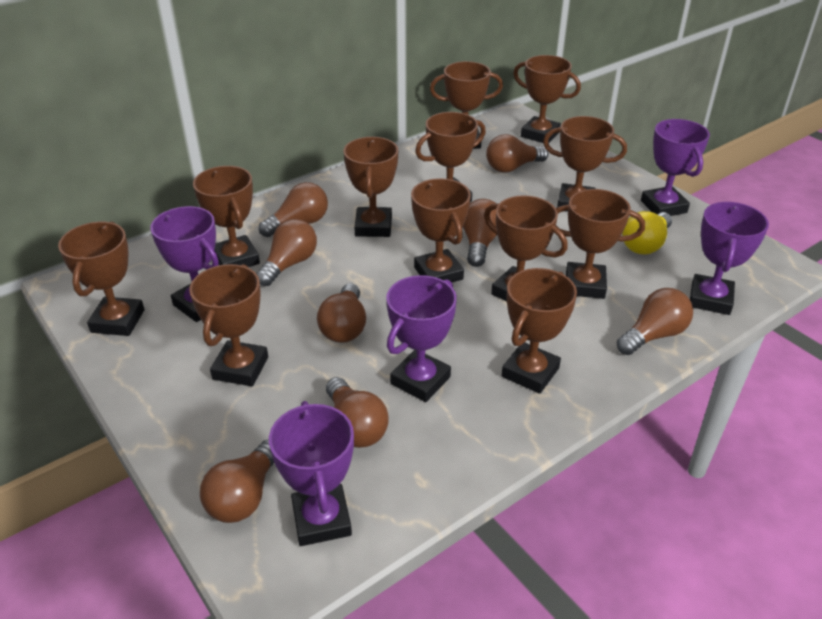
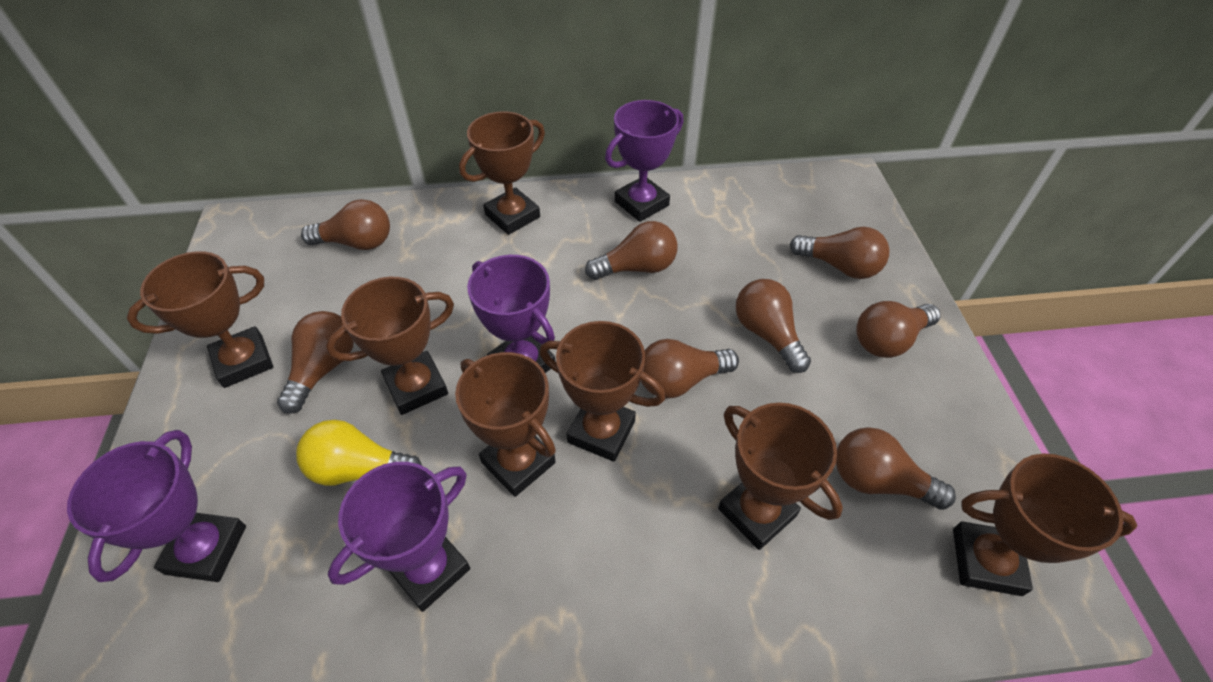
brown trophy: [58,222,144,336] [189,264,268,386] [193,166,260,267] [343,137,398,237] [411,178,471,282] [415,112,486,202] [430,61,503,149] [484,195,568,302] [501,268,577,394] [513,55,581,143] [543,116,627,212] [556,189,645,299] = 12 -> [127,251,273,388] [326,277,454,415] [455,352,556,497] [459,111,545,235] [540,321,665,462] [718,403,843,550] [953,453,1137,596] = 7
purple trophy: [150,206,219,322] [269,401,354,546] [386,275,457,402] [641,119,710,216] [690,202,769,315] = 5 -> [67,430,246,582] [328,462,470,612] [467,255,555,373] [605,100,684,222] = 4

